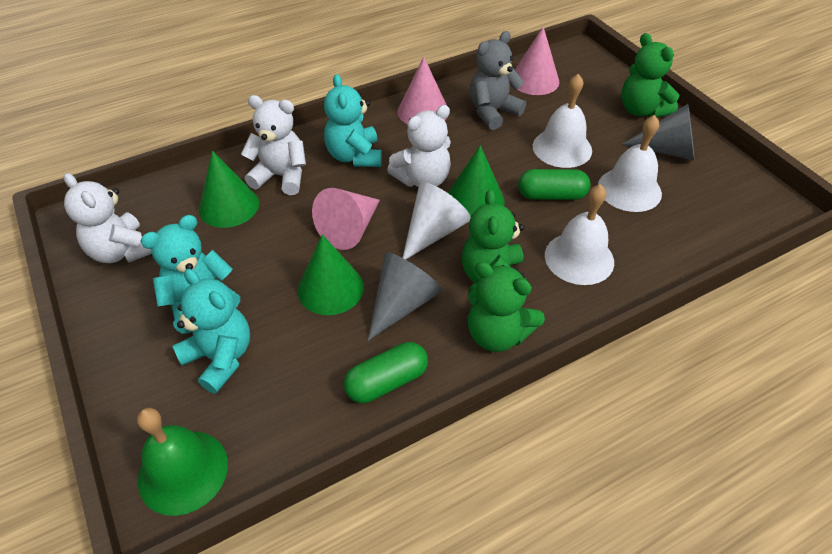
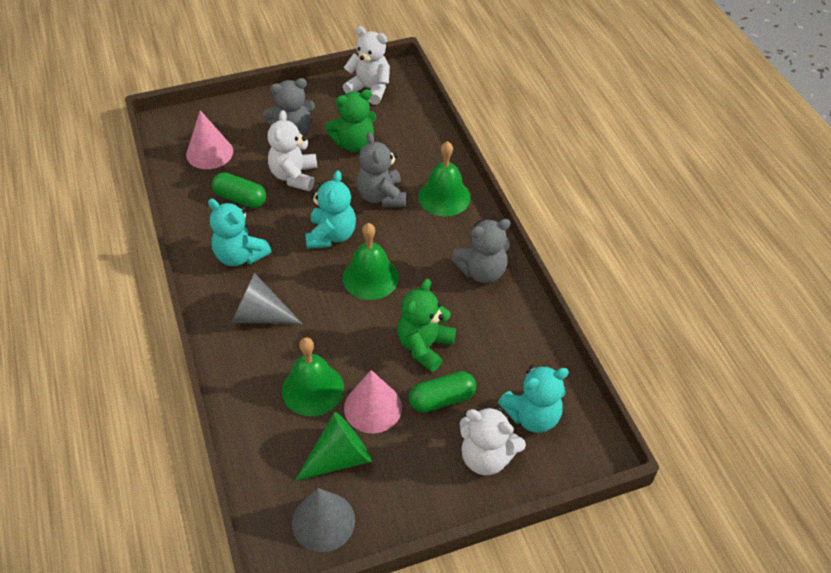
green bell: [137,408,228,516] = 1 -> [282,337,344,416] [343,223,399,300] [418,141,471,217] = 3
green cone: [199,151,259,228] [298,234,364,315] [448,145,505,217] = 3 -> [295,412,371,481] = 1
green teddy bear: [462,189,527,284] [468,262,545,352] [622,33,679,117] = 3 -> [325,89,376,152] [397,279,456,372] = 2
grey teddy bear: [470,31,526,130] = 1 -> [263,78,315,136] [357,132,406,207] [451,219,511,283] = 3
pink cone: [312,188,380,250] [397,57,447,124] [515,26,559,95] = 3 -> [186,110,233,169] [344,370,402,433] = 2
white bell: [533,74,592,168] [545,184,614,285] [598,115,662,212] = 3 -> none = 0
white cone: [403,182,471,260] = 1 -> none = 0

